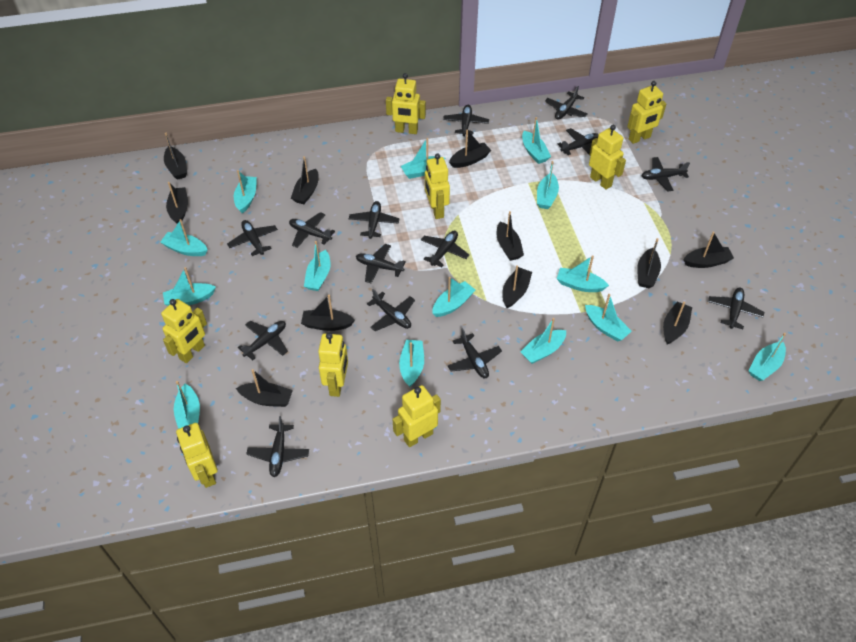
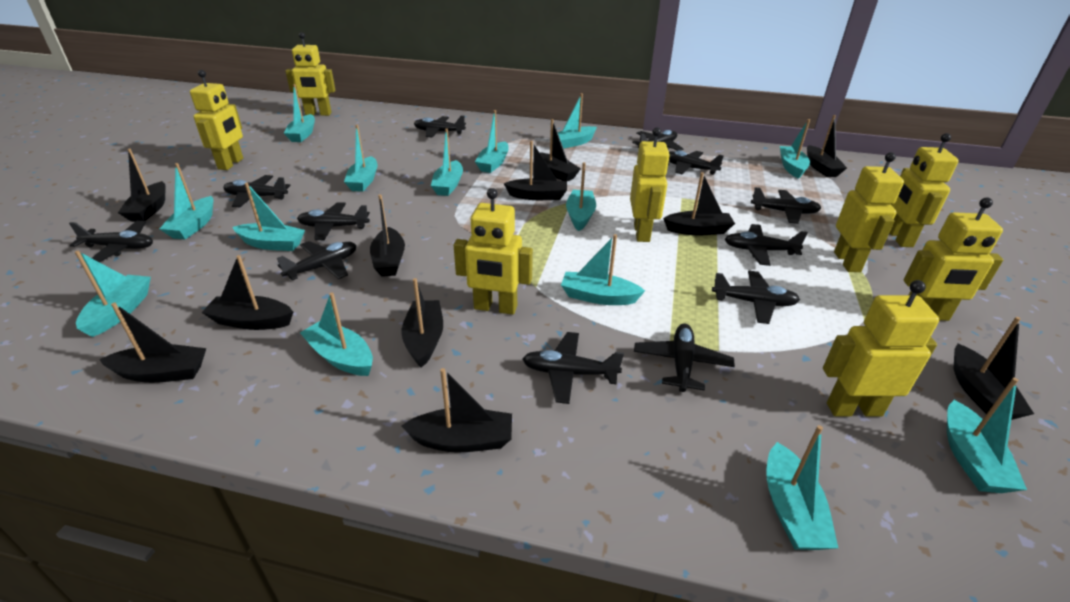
black plane: [227,220,278,256] [238,321,288,360] [246,416,309,477] [289,212,335,248] [349,201,400,239] [356,244,406,283] [367,289,415,331] [421,231,469,267] [443,105,489,136] [448,328,502,378] [545,86,587,119] [558,128,599,155] [641,157,690,192] [708,288,764,329] = 14 -> [69,221,153,262] [223,175,291,208] [277,241,356,280] [297,202,370,240] [414,115,466,138] [523,332,624,404] [632,130,683,151] [634,324,735,392] [669,150,724,175] [712,271,800,324] [725,224,808,266] [751,187,821,224] = 12

